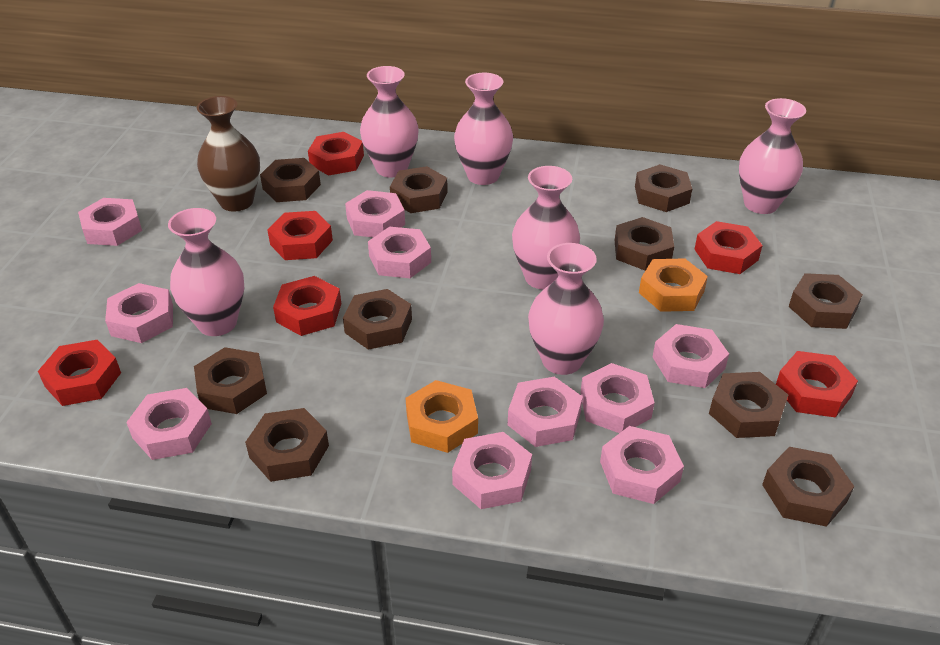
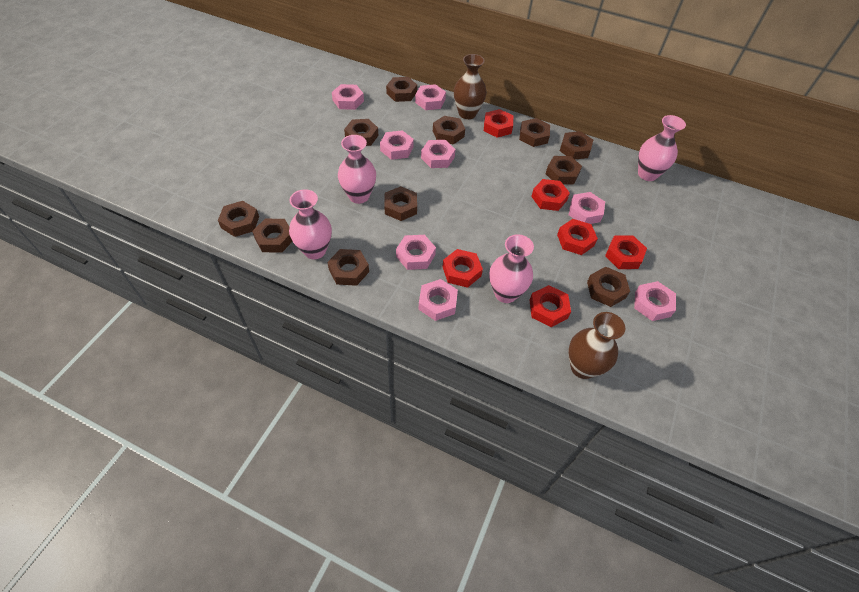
brown nut: [194,347,267,414] [245,408,329,482] [260,158,321,202] [343,289,412,350] [390,166,448,213] [615,217,674,271] [635,164,692,212] [709,372,788,438] [762,447,855,527] [789,273,863,329] = 10 -> [218,201,259,237] [252,219,293,253] [327,249,369,286] [344,119,378,146] [384,186,417,221] [386,77,417,102] [433,116,465,144] [519,118,550,147] [546,156,582,185] [560,131,593,160] [587,267,630,307] = 11
brown vase: [197,96,260,212] = 1 -> [454,54,487,119] [568,312,625,379] = 2
orange nut: [406,380,478,453] [639,258,708,312] = 2 -> none = 0
pink nut: [78,198,142,246] [105,283,173,343] [126,388,212,460] [345,190,405,238] [368,227,431,278] [452,432,532,509] [508,377,583,447] [580,363,655,433] [600,426,684,504] [653,324,729,388] = 10 -> [332,84,364,110] [380,130,414,160] [396,235,436,270] [415,84,446,110] [419,279,458,321] [421,140,456,168] [569,192,605,224] [634,281,676,321] = 8
pink vase: [168,208,244,336] [360,66,419,178] [454,73,513,185] [512,166,580,289] [528,243,604,375] [739,98,806,214] = 6 -> [289,189,332,259] [338,135,376,204] [489,234,534,303] [638,115,686,181] = 4

